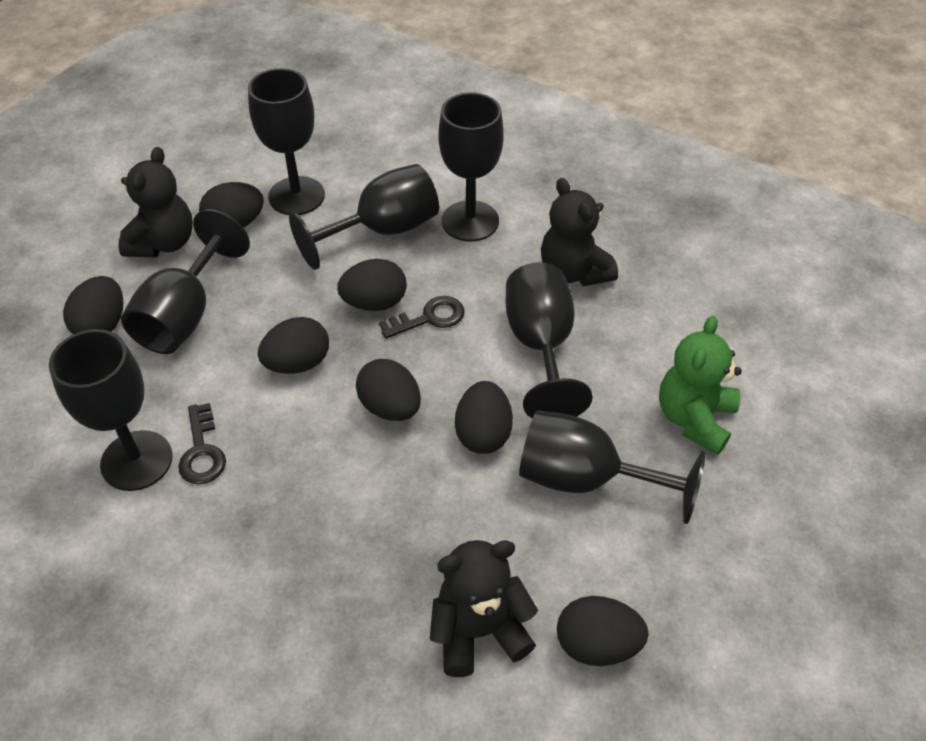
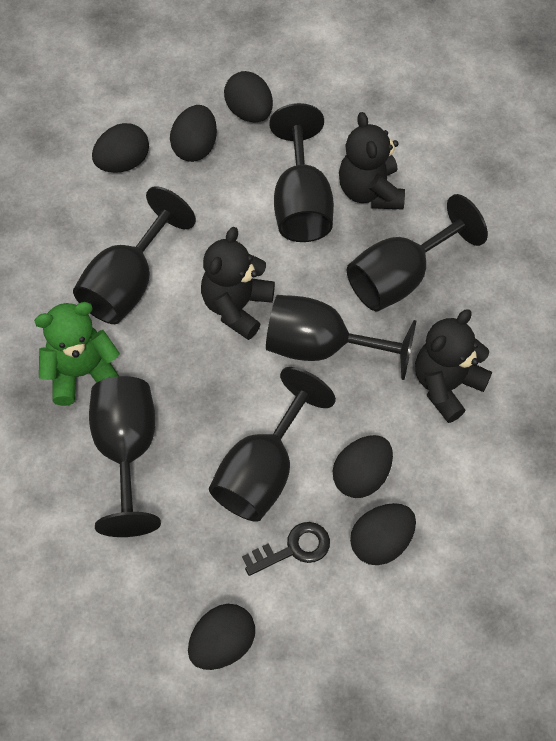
black egg: [63,276,123,335] [199,182,264,228] [258,317,329,374] [337,259,407,311] [356,359,421,421] [455,381,513,454] [557,596,649,666] = 7 -> [92,123,149,173] [170,105,217,162] [188,604,255,670] [224,71,273,122] [333,435,393,498] [350,503,416,565] = 6
black goblet: [49,329,173,491] [121,209,250,354] [248,68,325,215] [289,164,439,270] [438,93,504,241] [506,262,593,419] [519,410,706,524] = 7 -> [73,186,196,324] [89,376,161,537] [209,367,336,522] [266,295,417,380] [269,103,334,242] [347,194,488,312] = 6
black key: [178,403,226,484] [379,296,465,339] = 2 -> [242,522,330,576] = 1

